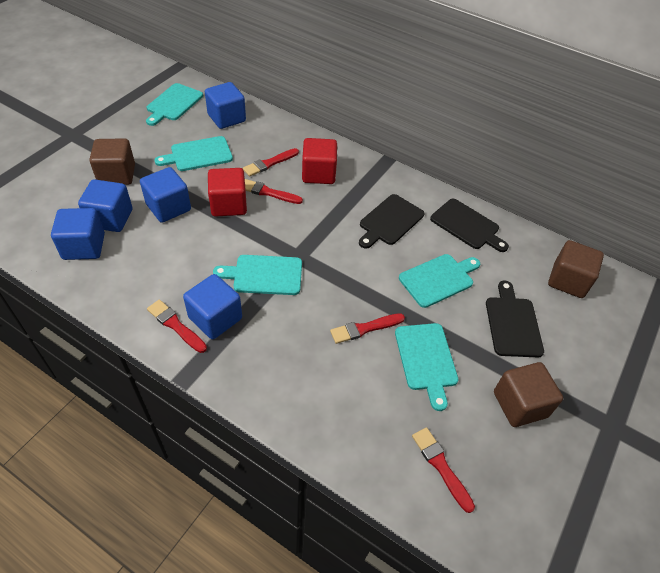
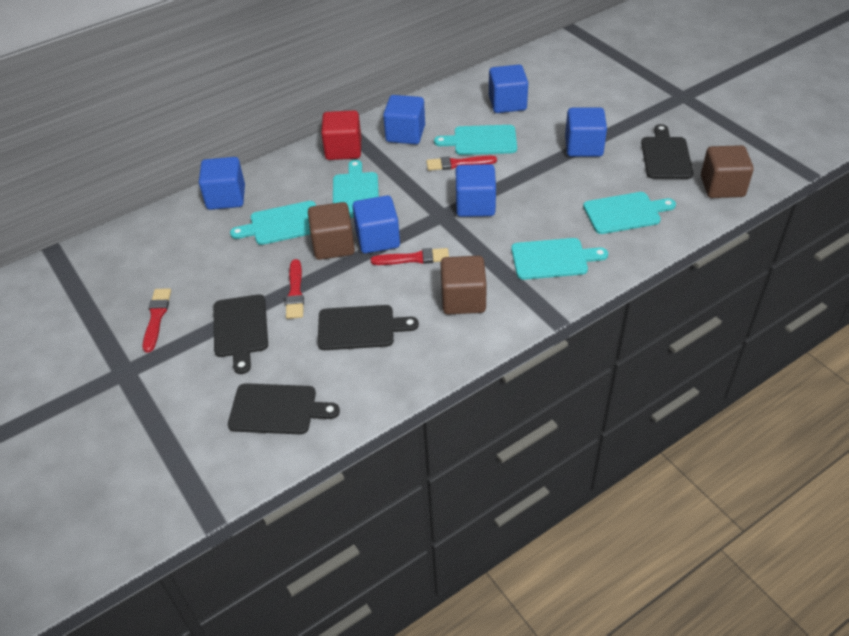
black cutting board: [359,194,425,249] [430,199,509,252] [486,280,544,357] = 3 -> [213,294,268,374] [228,383,340,434] [318,305,419,350] [641,124,693,179] = 4
blue cube: [51,208,105,260] [78,179,133,232] [140,167,191,222] [183,274,242,339] [205,82,246,129] = 5 -> [199,157,245,210] [352,195,400,254] [383,95,425,144] [456,164,496,217] [489,65,528,113] [565,107,607,157] = 6
red brush: [147,300,207,353] [243,148,299,176] [245,179,303,204] [330,313,405,344] [412,427,475,513] = 5 -> [143,288,171,353] [285,259,304,319] [371,248,449,265] [426,156,497,171] = 4
red cube: [208,168,247,217] [302,138,337,184] = 2 -> [321,110,361,160] = 1

